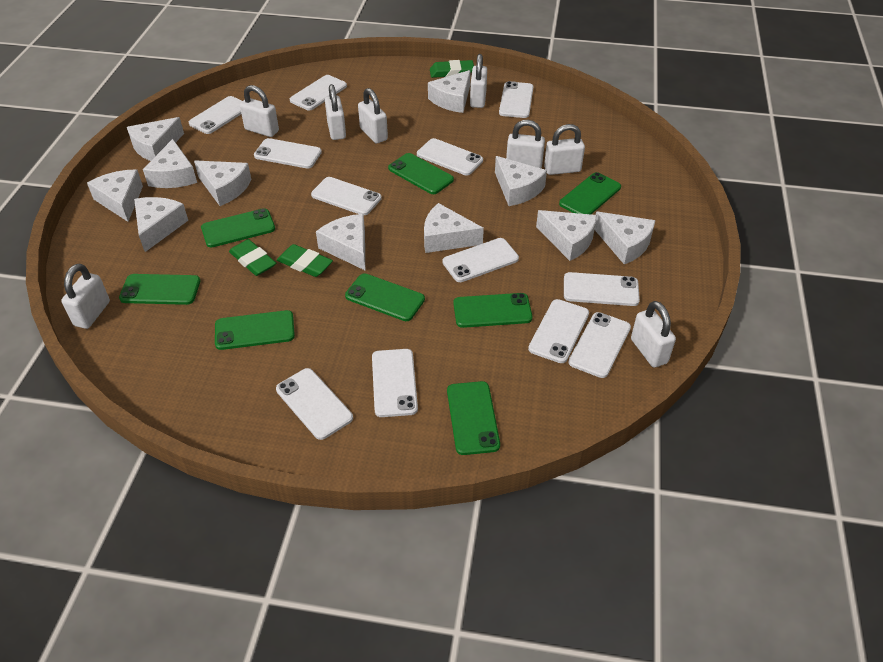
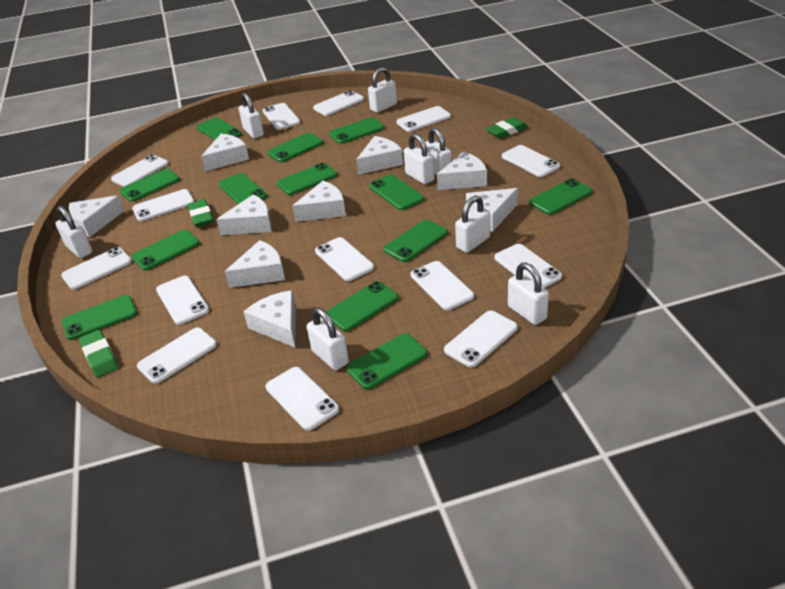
green phone: [119,274,200,305] [201,208,275,247] [215,310,295,350] [345,273,425,321] [388,153,454,194] [447,381,500,455] [453,293,532,328] [559,172,621,214] = 8 -> [62,295,137,340] [119,169,180,202] [132,230,200,271] [196,117,242,140] [218,173,267,204] [267,133,323,162] [277,163,337,195] [326,281,398,331] [329,117,384,144] [346,333,427,390] [369,175,424,210] [383,220,448,262] [529,178,593,215] = 13
white cheese: [87,169,143,222] [127,117,184,161] [134,197,188,252] [143,139,197,188] [194,160,252,206] [316,214,365,270] [424,203,484,253] [428,70,471,113] [495,156,547,206] [536,210,597,261] [595,212,655,264] = 11 -> [69,195,125,237] [201,134,249,171] [216,195,272,235] [224,240,285,288] [243,290,296,347] [292,181,346,222] [356,136,403,175] [437,151,487,190] [466,188,518,231] = 9
white phone: [189,96,243,134] [254,138,322,168] [276,368,353,440] [290,75,347,110] [311,177,382,215] [372,349,418,417] [417,138,483,175] [443,238,519,282] [499,81,534,118] [528,299,589,363] [564,272,640,306] [569,312,631,378] = 12 -> [61,247,132,290] [111,155,169,187] [132,189,194,222] [137,328,217,384] [156,276,209,325] [262,103,300,130] [266,367,339,431] [313,90,364,116] [315,237,374,281] [396,106,451,132] [411,261,474,310] [444,310,518,368] [494,244,562,288] [502,145,560,177] = 14

